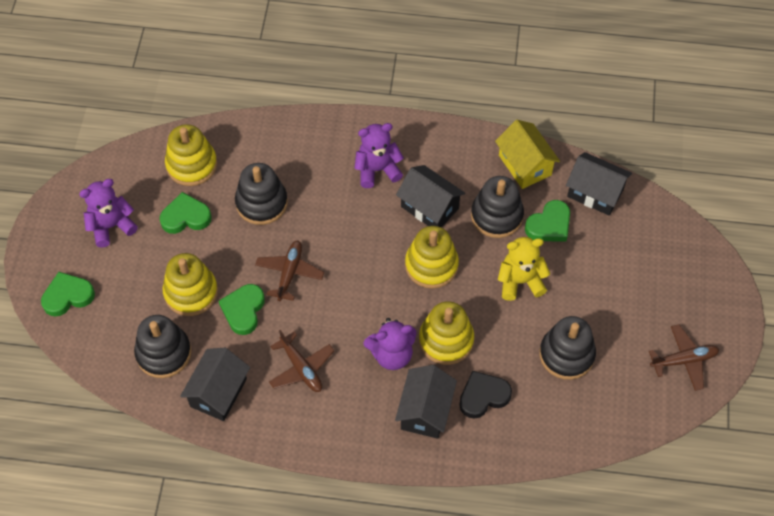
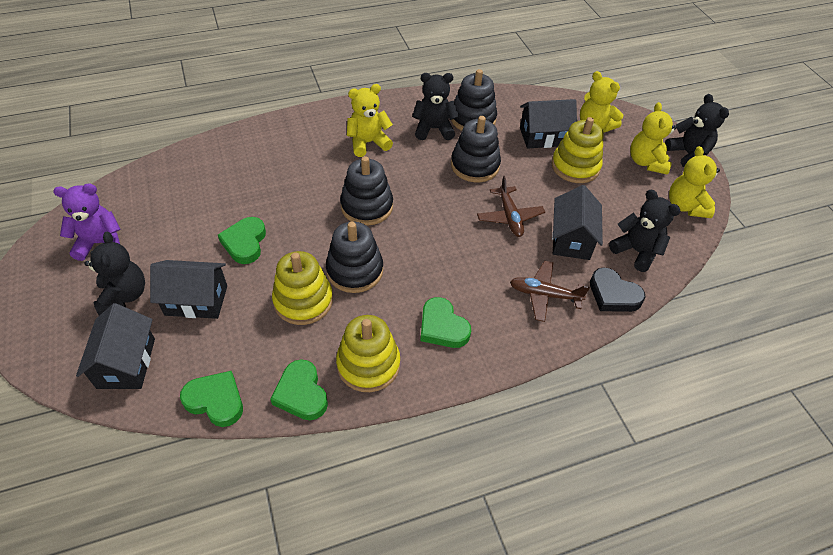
black teddy bear: none = 0 -> [84,232,145,315] [412,73,459,140] [609,190,681,272] [665,94,729,167] = 4
brown plane: [255,240,324,301] [269,330,334,392] [649,324,719,391] = 3 -> [477,176,545,237] [510,261,590,322] = 2
purple teddy bear: [79,179,138,248] [354,123,404,188] [364,318,417,370] = 3 -> [53,184,120,261] = 1
yellow house: [495,120,560,189] = 1 -> none = 0
yellow stacking toy: [163,253,218,316] [165,124,217,186] [405,226,459,289] [419,301,474,365] = 4 -> [272,251,333,325] [336,315,400,392] [551,117,604,183] = 3
yellow teddy bear: [498,237,550,301] = 1 -> [347,84,393,157] [580,71,623,133] [630,102,677,175] [669,146,720,218] = 4

